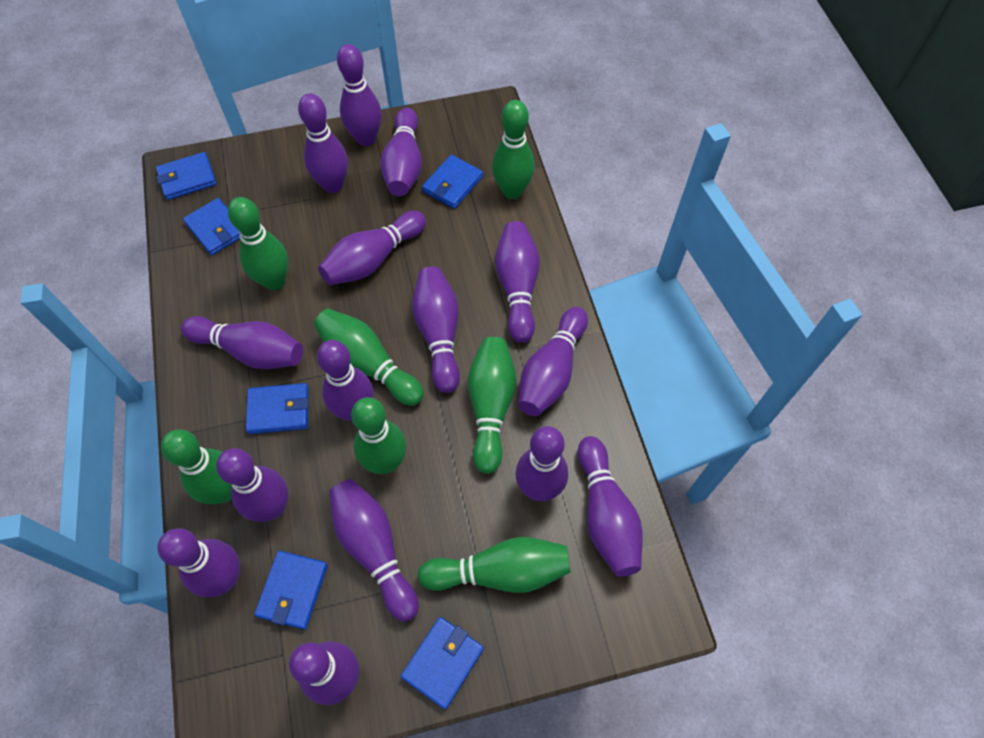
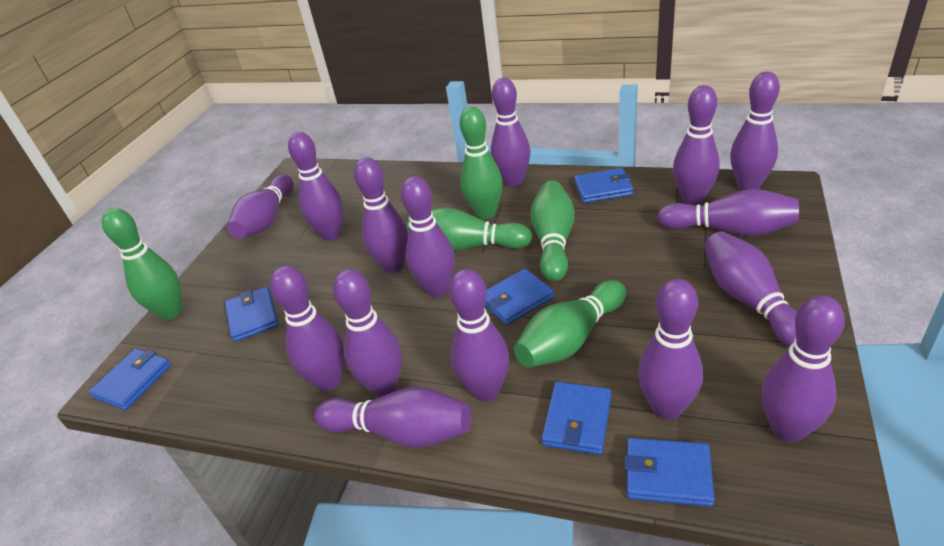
green bowling pin: [161,429,232,504] [228,197,289,290] [314,309,424,406] [351,397,406,474] [418,537,570,593] [468,337,516,474] [492,100,535,199] = 7 -> [102,208,182,320] [407,208,533,251] [459,107,503,219] [514,280,626,368] [530,181,575,282] = 5

